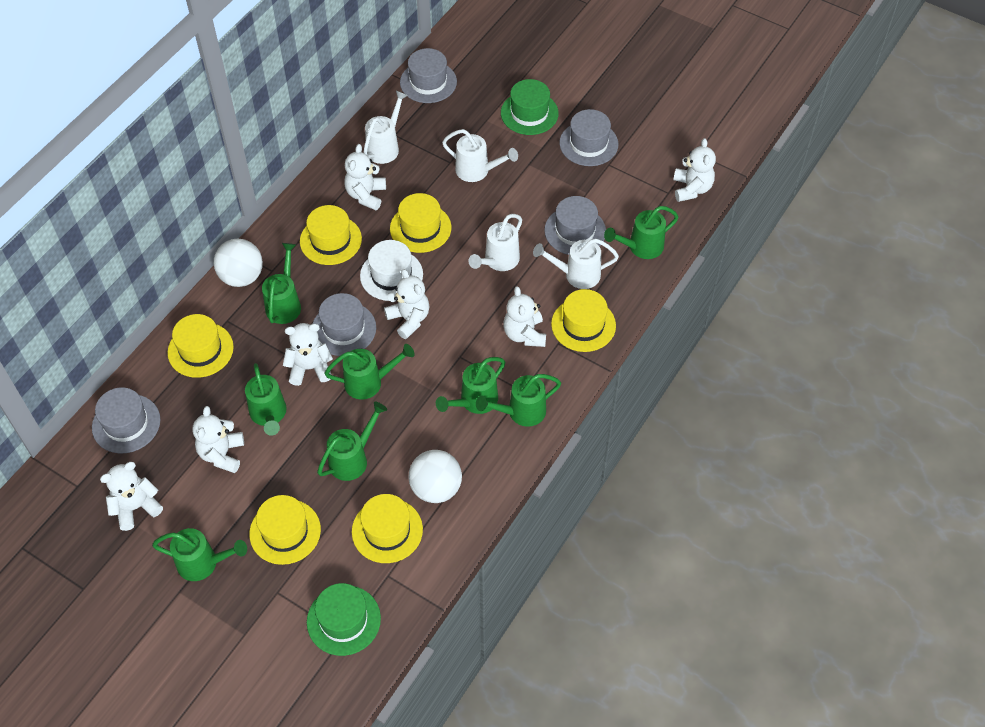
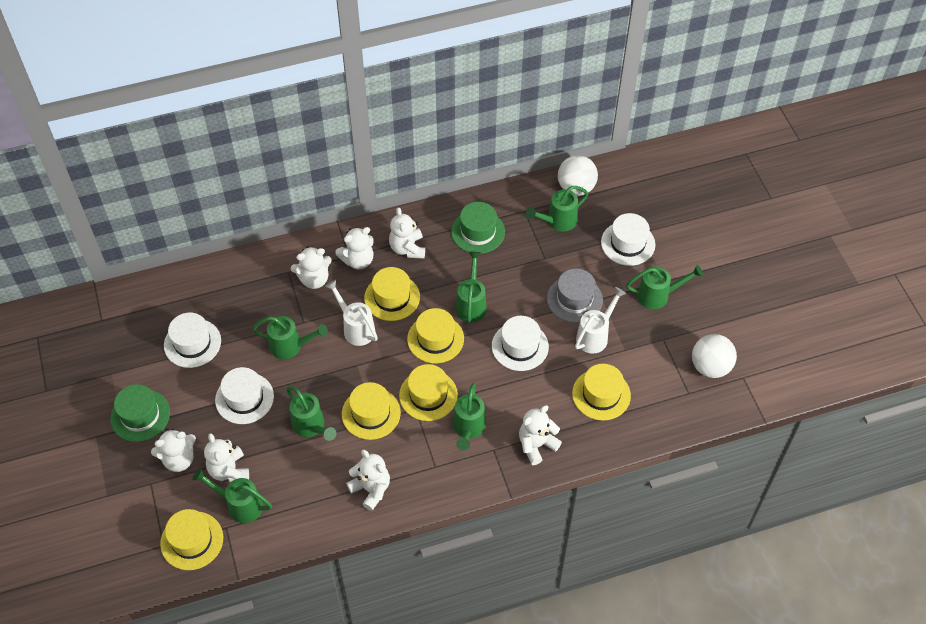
green watering can: [152,528,247,581] [245,363,287,436] [262,243,301,324] [317,402,387,481] [325,344,415,400] [436,357,505,414] [476,374,561,427] [604,206,679,259] = 8 -> [193,468,272,523] [252,316,328,360] [286,386,336,441] [453,383,486,451] [456,252,487,323] [526,186,588,231] [626,265,703,309] = 7
grey hat: [92,387,160,453] [312,293,376,356] [400,48,457,103] [544,196,606,255] [559,109,618,166] = 5 -> [547,269,603,323] = 1
white hat: [360,240,423,301] = 1 -> [164,313,221,368] [215,367,274,424] [492,316,549,371] [601,213,655,266] = 4
white watering can: [363,91,408,164] [442,129,518,182] [469,214,522,271] [533,239,619,289] = 4 -> [325,280,378,346] [575,287,626,354] = 2

